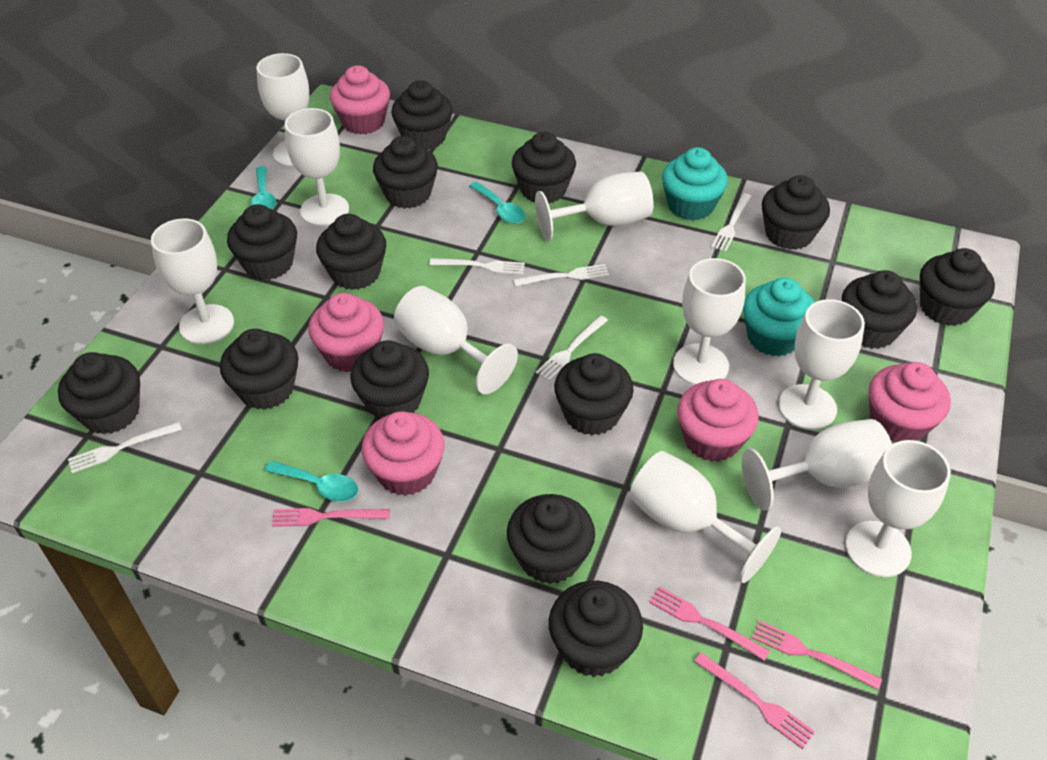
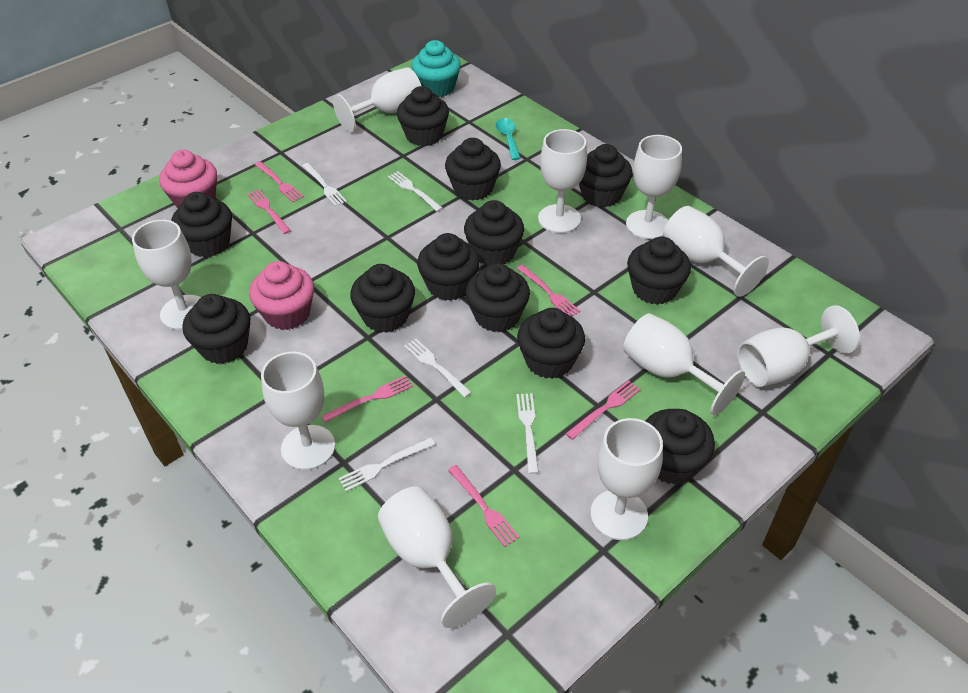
black cupcake: [58,352,140,434] [220,329,299,410] [227,204,297,280] [316,214,386,290] [350,340,429,419] [373,136,438,209] [391,80,453,150] [507,494,595,584] [512,132,576,204] [549,581,643,677] [554,353,634,435] [762,175,830,250] [842,270,917,349] [920,248,995,326] = 14 -> [171,192,232,257] [183,294,250,364] [350,264,415,333] [397,86,449,146] [417,233,480,301] [445,138,501,201] [464,200,524,265] [465,263,530,332] [517,308,585,379] [579,144,633,207] [627,237,691,305] [646,409,715,484] = 12
pink cupcake: [308,293,384,372] [330,65,390,135] [361,411,445,496] [677,379,759,462] [869,362,951,443] = 5 -> [159,150,217,208] [249,261,314,330] = 2
pink fork: [272,508,390,527] [649,586,770,661] [694,652,815,749] [752,620,882,690] = 4 -> [247,189,291,234] [255,161,304,202] [321,375,413,423] [448,465,520,547] [517,264,580,317] [566,380,641,440] = 6
turquoise cupcake: [662,147,728,221] [743,278,815,357] = 2 -> [412,40,461,97] = 1
turquoise spoon: [251,166,276,210] [265,461,358,502] [470,182,525,224] = 3 -> [496,118,521,160] = 1

